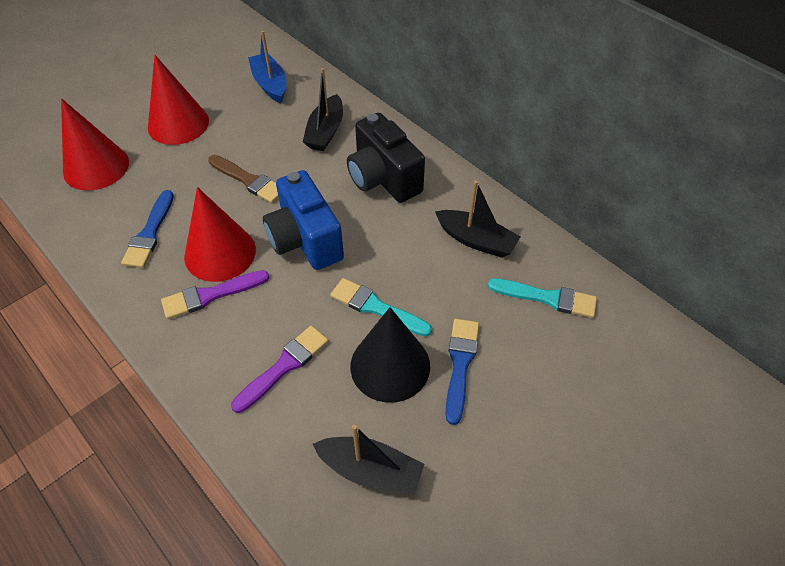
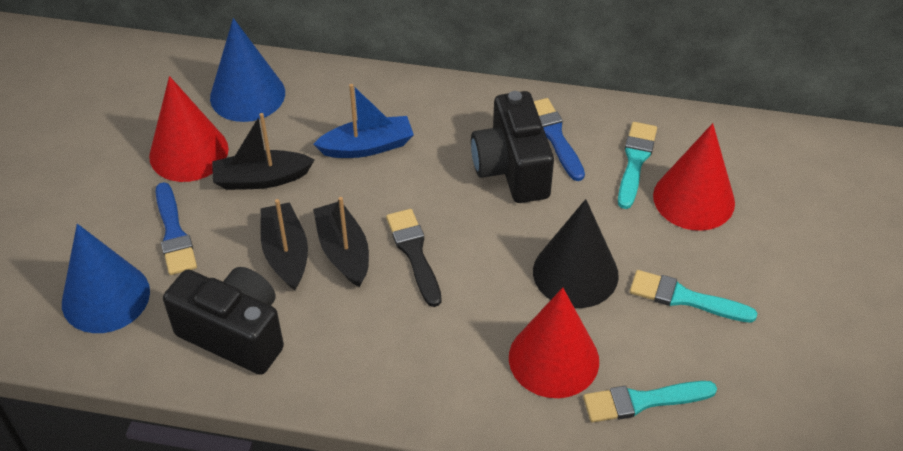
black brush: none = 0 -> [386,209,442,307] = 1
black camera: [347,113,425,203] = 1 -> [163,267,284,375] [471,91,554,203] = 2
blue camera: [263,170,344,270] = 1 -> none = 0
blue cone: none = 0 -> [62,224,150,333] [210,18,285,122] = 2
brown brush: [208,155,279,203] = 1 -> none = 0
purple brush: [161,270,269,319] [231,326,329,413] = 2 -> none = 0
turquoise brush: [330,278,432,337] [488,278,597,318] = 2 -> [583,381,717,423] [618,122,657,209] [630,270,757,323] = 3

